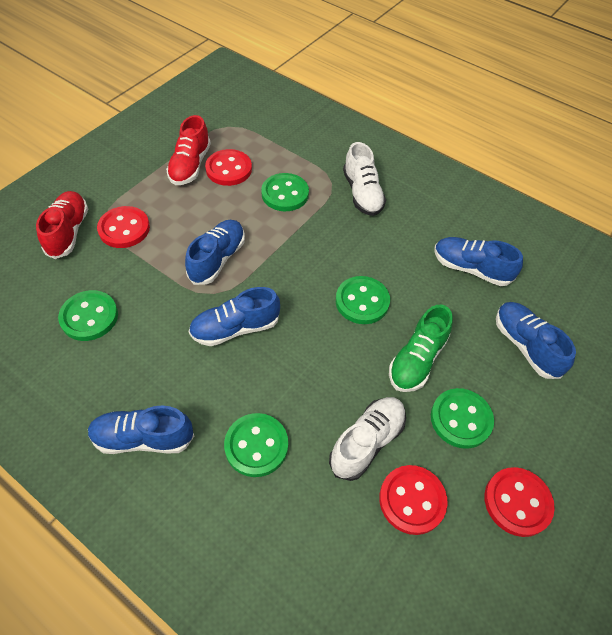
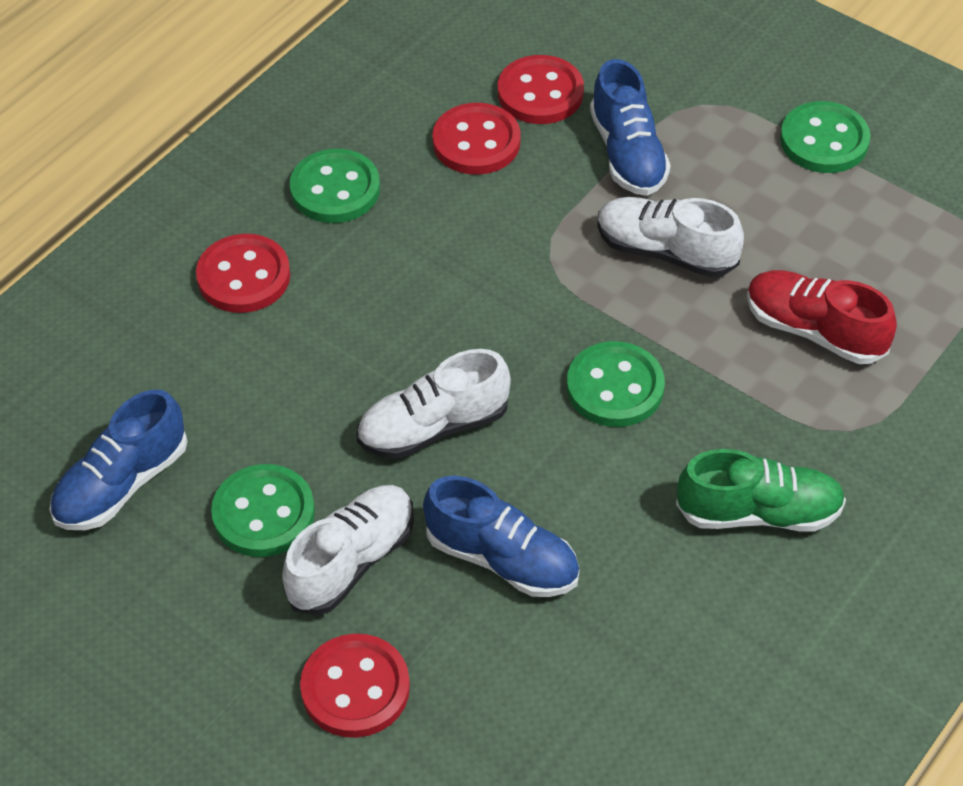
blue shoe: [88,406,194,454] [185,220,245,285] [189,287,280,346] [434,237,523,286] [496,302,576,379] = 5 -> [49,389,188,530] [423,476,580,597] [590,59,671,196] = 3
green button: [58,290,118,341] [224,413,288,477] [261,173,309,211] [336,276,390,324] [431,388,494,449] = 5 -> [211,464,315,557] [290,149,380,223] [567,341,665,427] [780,101,871,173] = 4
red shoe: [36,191,88,259] [166,115,211,185] = 2 -> [747,270,897,364] = 1
white shoe: [329,397,406,481] [343,142,386,216] = 2 -> [282,485,414,615] [356,349,511,459] [597,197,744,278] = 3

